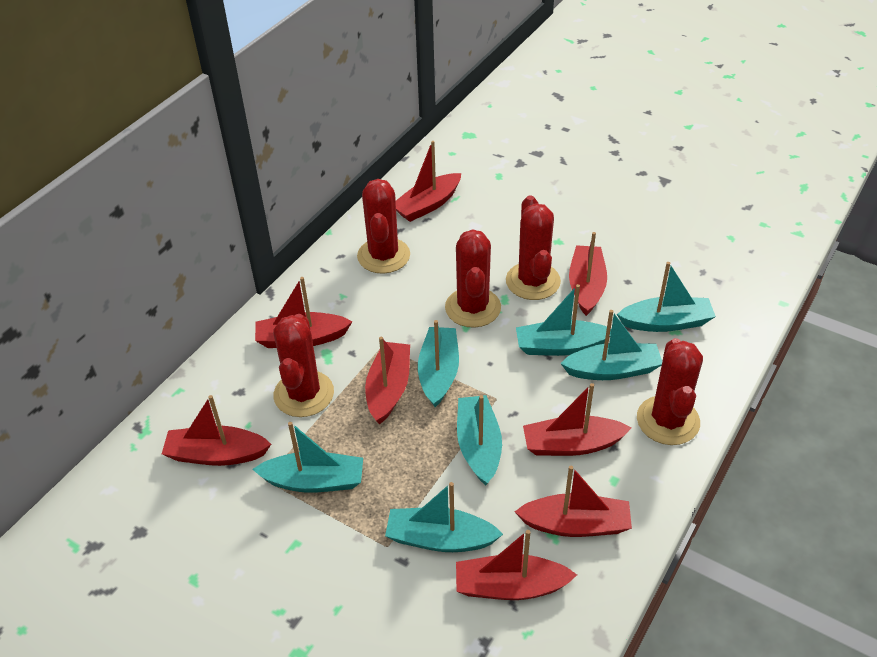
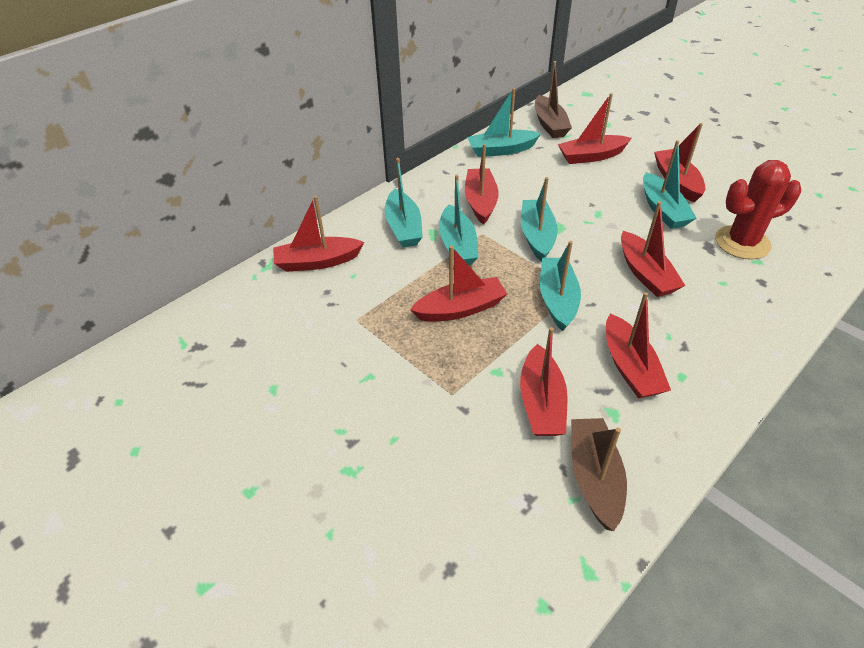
brown boat: none = 0 -> [535,61,572,138] [571,418,627,531] = 2
red cactus: [273,314,334,417] [357,179,410,274] [445,229,501,328] [506,195,561,300] [637,338,703,445] = 5 -> [715,160,801,260] = 1
turquoise boat: [253,422,363,493] [385,482,503,552] [418,320,459,407] [457,395,502,485] [516,284,611,356] [560,310,662,380] [617,262,716,332] = 7 -> [385,158,423,247] [439,175,479,265] [467,88,541,157] [521,177,558,262] [540,241,581,331] [643,140,697,229] = 6

